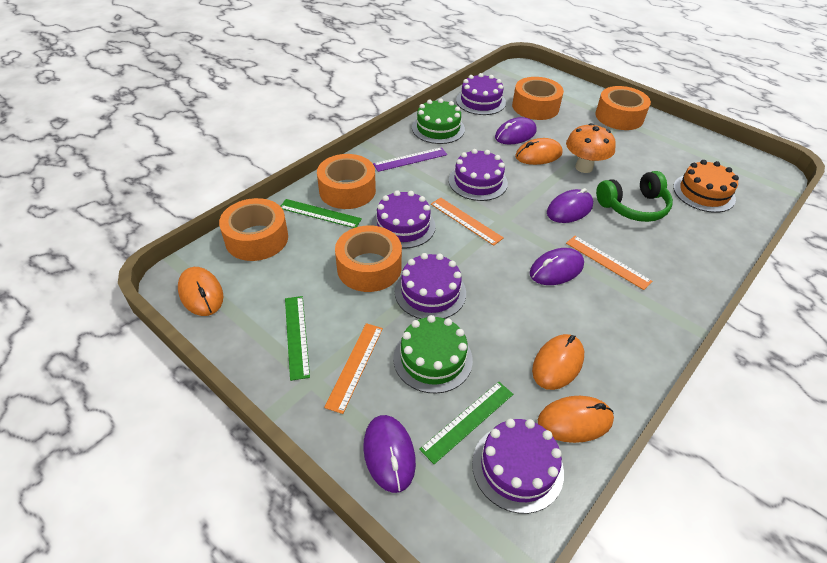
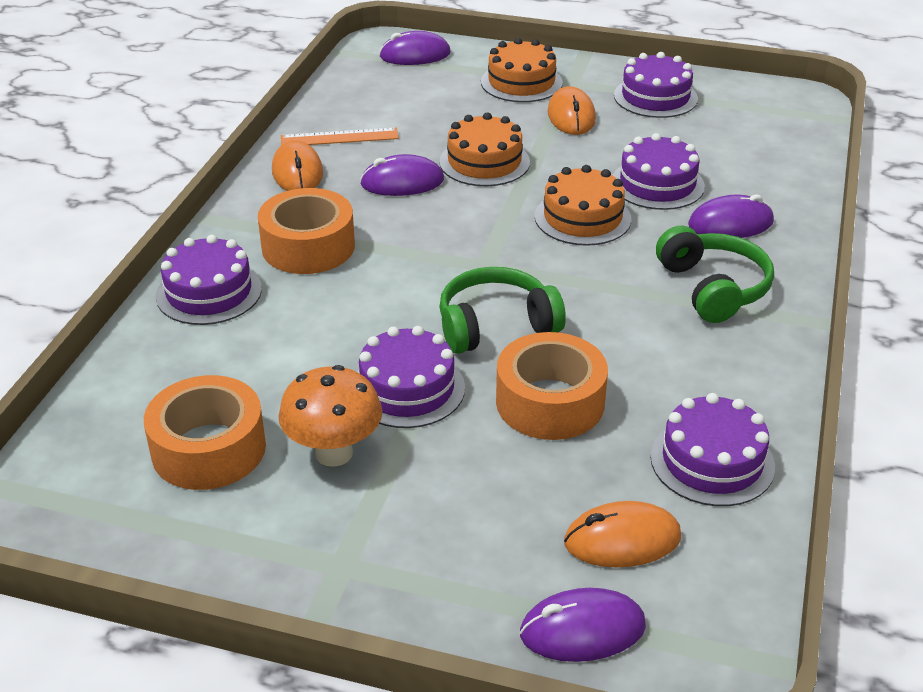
green cake: [393,315,473,394] [412,98,465,144] = 2 -> none = 0
green headphones: [596,171,673,222] = 1 -> [440,267,566,354] [656,226,774,323] = 2
green ruler: [280,199,362,228] [285,296,310,381] [419,381,513,464] = 3 -> none = 0
orange cake: [673,160,739,213] = 1 -> [439,113,530,186] [481,38,563,102] [535,165,631,246] = 3
orange mouse: [178,267,224,316] [515,138,563,165] [532,334,584,390] [538,396,614,443] = 4 -> [272,140,323,191] [547,86,596,135] [564,501,681,568] = 3
orange ruler: [324,323,383,414] [431,197,504,246] [566,236,652,290] = 3 -> [281,128,399,145] = 1
orange tape: [219,198,288,261] [317,154,376,209] [335,226,402,292] [512,77,564,120] [595,86,651,130] = 5 -> [144,375,266,490] [258,188,355,274] [496,332,608,440] = 3
purple ruler: [373,147,447,172] = 1 -> none = 0

